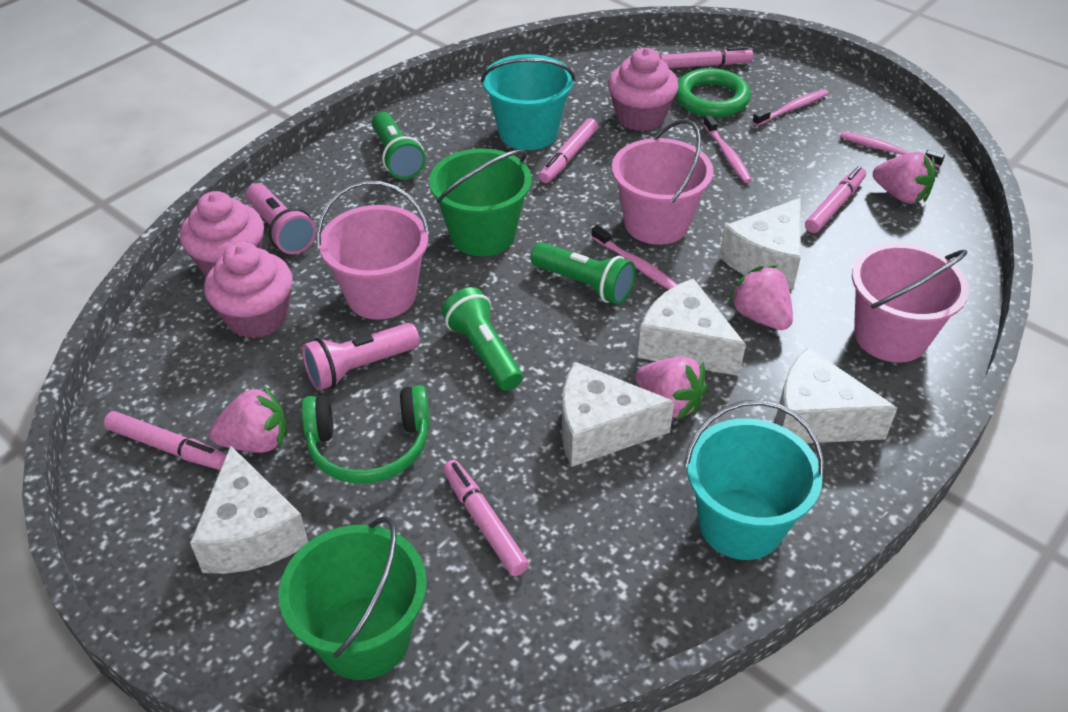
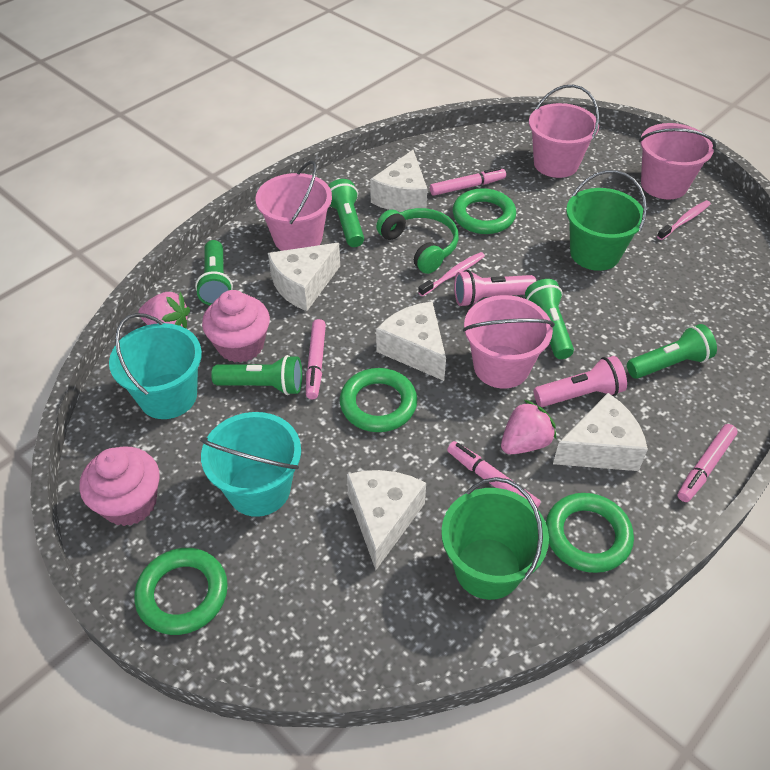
green flashlight: [372,112,426,179] [442,287,523,391] [531,242,636,305] = 3 -> [195,240,233,305] [211,355,302,395] [328,179,364,247] [525,279,574,359] [627,324,717,379] = 5
green ring: [675,68,751,118] = 1 -> [134,548,228,635] [340,368,417,432] [453,188,516,234] [546,493,634,573] = 4
pink bucket: [317,181,430,320] [612,119,713,245] [852,243,969,362] = 3 -> [256,161,332,251] [463,295,555,389] [529,85,599,178] [639,123,716,200] = 4
pink cupcake: [180,191,264,276] [204,242,293,338] [608,48,679,131] = 3 -> [79,446,159,526] [202,290,270,363] = 2
pink marker: [104,411,226,470] [443,460,529,576] [539,118,598,183] [660,47,753,68] [805,166,866,233] = 5 -> [306,319,326,399] [430,167,506,196] [447,441,541,508] [677,424,738,502] = 4
pink strawberry: [209,385,287,453] [635,356,708,421] [729,265,793,330] [873,152,935,204] = 4 -> [138,292,190,328] [501,400,556,454] = 2
pink toothbrush: [591,225,677,290] [703,115,752,183] [752,89,829,126] [840,131,945,168] = 4 -> [418,252,485,297] [657,200,711,240] = 2

